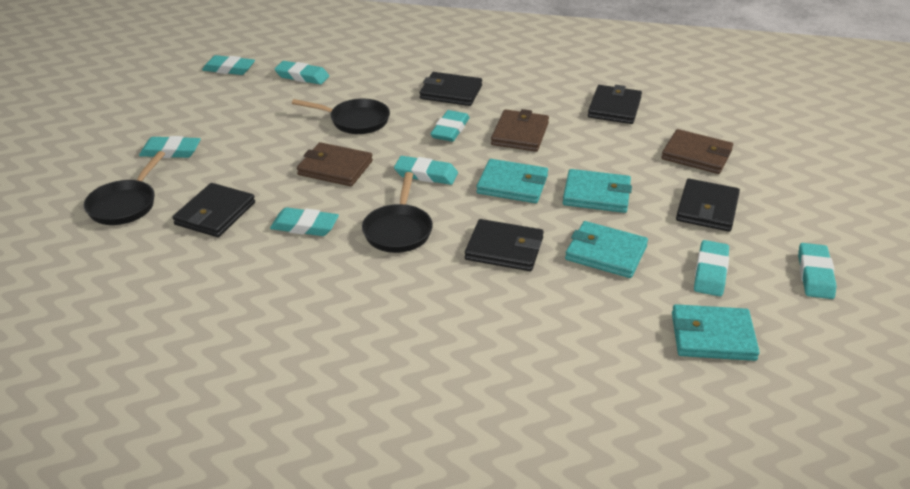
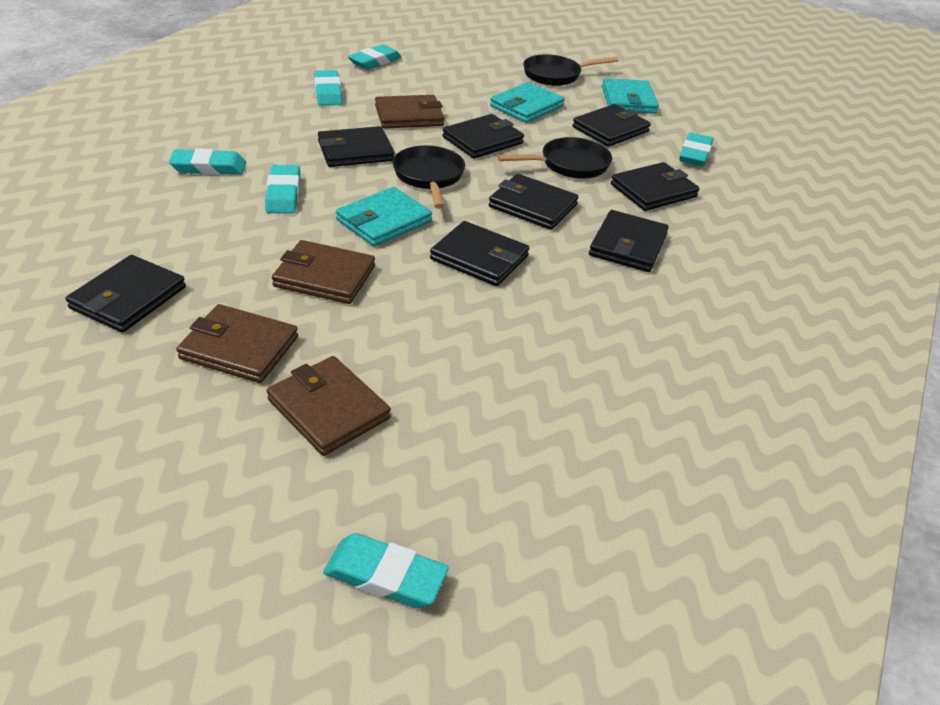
black wallet: [172,183,255,237] [420,72,482,106] [465,219,544,271] [588,85,642,124] [676,179,740,232] = 5 -> [66,255,186,333] [318,126,395,167] [430,221,529,286] [442,114,524,158] [489,174,579,230] [572,104,651,147] [589,210,669,272] [611,162,700,211] = 8
brown wallet: [297,142,373,186] [491,109,549,152] [661,129,733,174] = 3 -> [176,304,298,383] [267,356,391,456] [272,240,375,304] [375,95,444,129] = 4
turquoise eraser: [139,136,201,158] [202,55,255,75] [270,207,339,236] [275,61,329,85] [394,156,458,185] [431,110,469,142] [694,240,729,296] [798,243,836,299] = 8 -> [169,148,246,175] [265,165,300,214] [314,70,342,106] [323,533,449,608] [348,45,401,70] [679,133,713,167] = 6
turquoise wallet: [476,159,548,203] [563,169,632,213] [565,221,648,278] [672,304,760,361] = 4 -> [336,187,432,247] [490,82,565,123] [602,78,659,114] = 3

